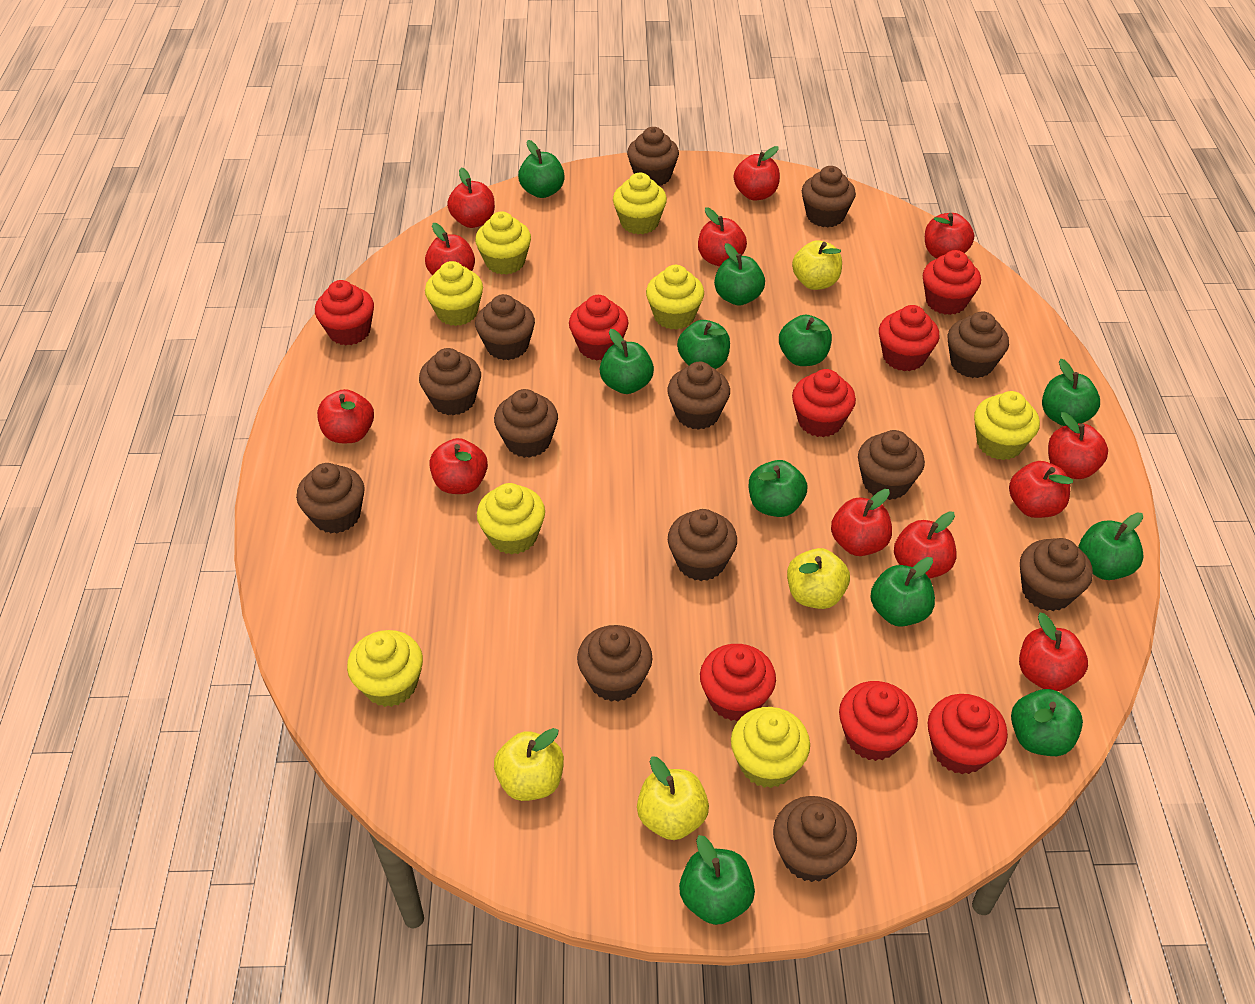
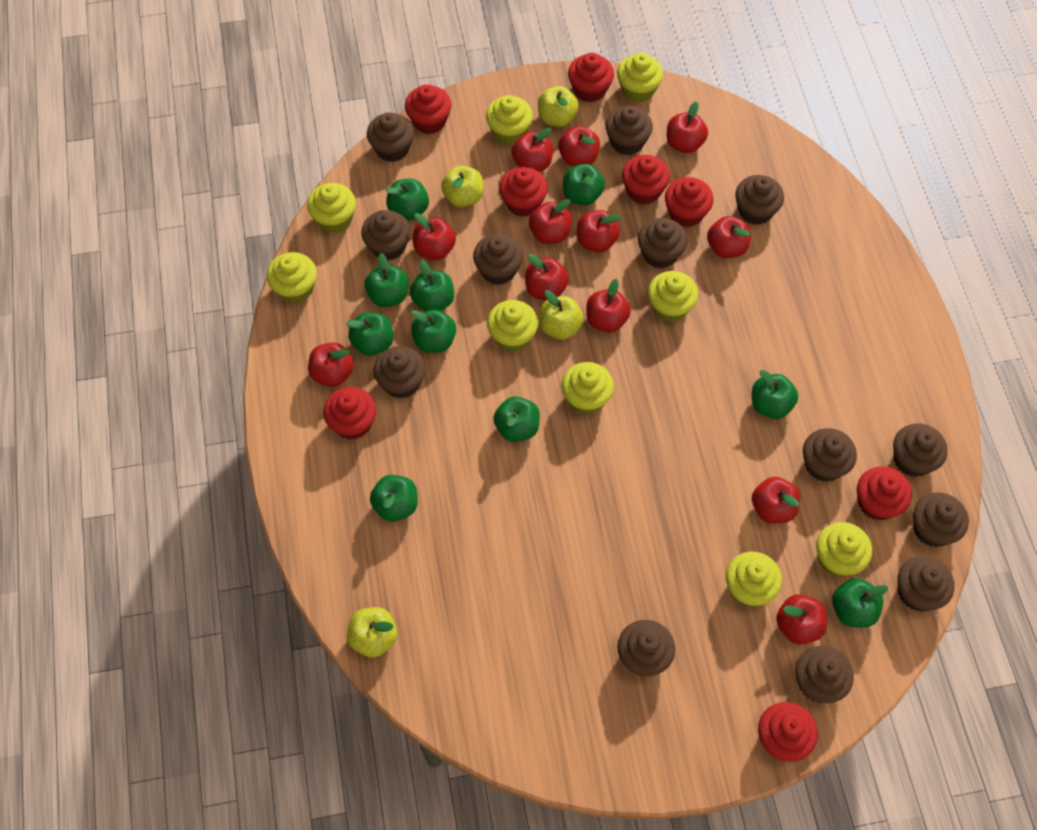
green apple: [518,140,565,198] [600,329,654,394] [677,320,730,369] [679,835,755,925] [714,243,765,306] [749,460,807,517] [779,315,832,366] [870,557,935,627] [1011,689,1083,756] [1042,359,1100,426] [1078,512,1144,580] = 11 -> [346,312,393,356] [364,253,409,307] [370,475,418,522] [386,179,429,220] [410,260,454,312] [411,309,456,353] [493,396,540,442] [563,164,605,205] [752,370,798,419] [832,578,888,628] = 10
yellow cupcake: [347,630,423,707] [425,261,483,326] [475,211,531,275] [477,483,545,554] [613,173,667,234] [646,265,704,330] [731,707,810,788] [974,391,1040,460] = 8 -> [266,252,317,303] [307,183,356,233] [486,95,533,145] [487,300,538,352] [562,362,614,415] [617,53,663,103] [648,271,698,322] [726,552,782,607] [816,522,872,577] = 9

